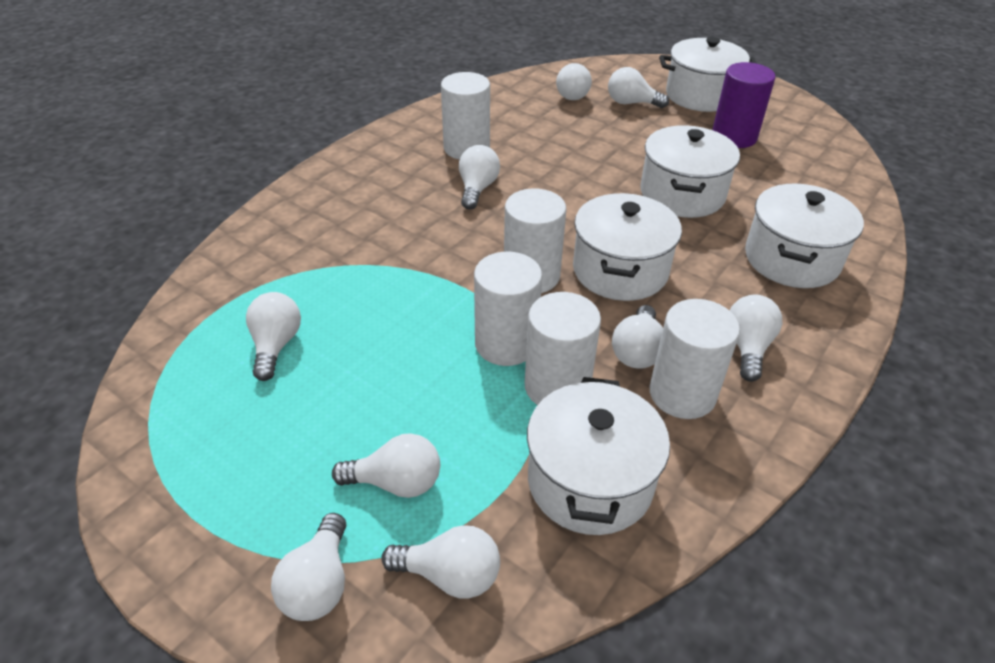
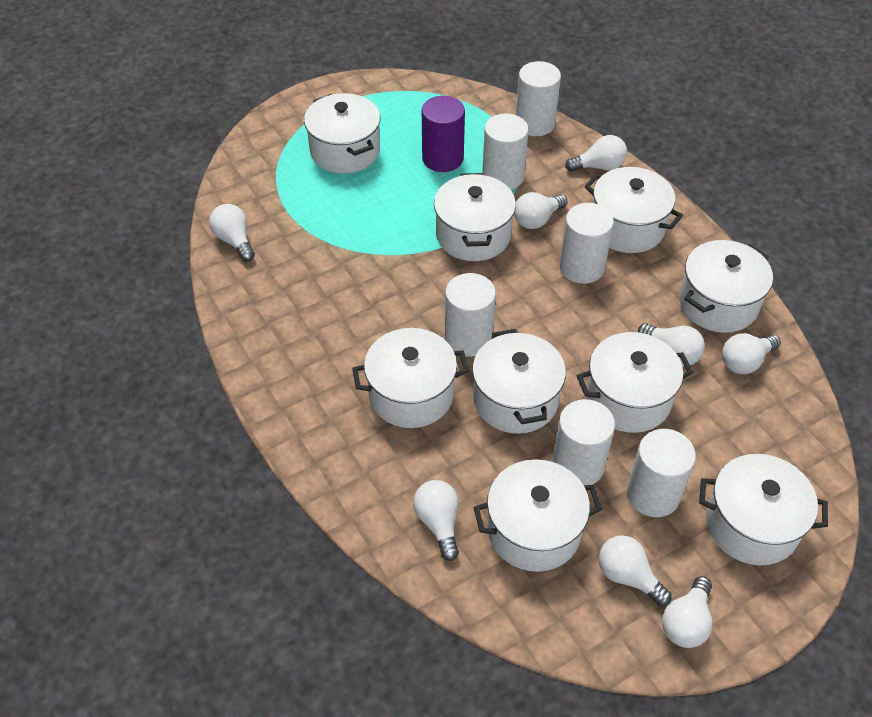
white cylinder: [441,72,490,160] [474,252,542,366] [504,188,566,293] [525,292,601,405] [650,299,740,419] = 5 -> [445,273,496,357] [482,114,529,190] [516,61,561,136] [552,399,615,485] [559,203,614,284] [627,429,696,517] = 6
white light bulb: [246,292,301,381] [271,513,346,621] [332,433,440,498] [381,525,500,599] [459,145,500,209] [556,63,592,100] [608,67,669,108] [612,305,663,369] [729,294,782,382] = 9 -> [209,204,255,262] [413,480,459,561] [514,192,567,229] [565,135,627,172] [599,535,672,606] [638,323,705,366] [662,576,713,648] [722,333,781,374] = 8
white pot: [527,377,670,535] [573,193,682,301] [641,125,740,218] [659,37,756,112] [745,184,864,288] = 5 -> [304,93,380,173] [352,328,469,428] [434,173,516,261] [472,329,566,434] [473,459,602,572] [577,332,693,433] [585,167,683,253] [679,240,773,333] [699,454,828,565] = 9

